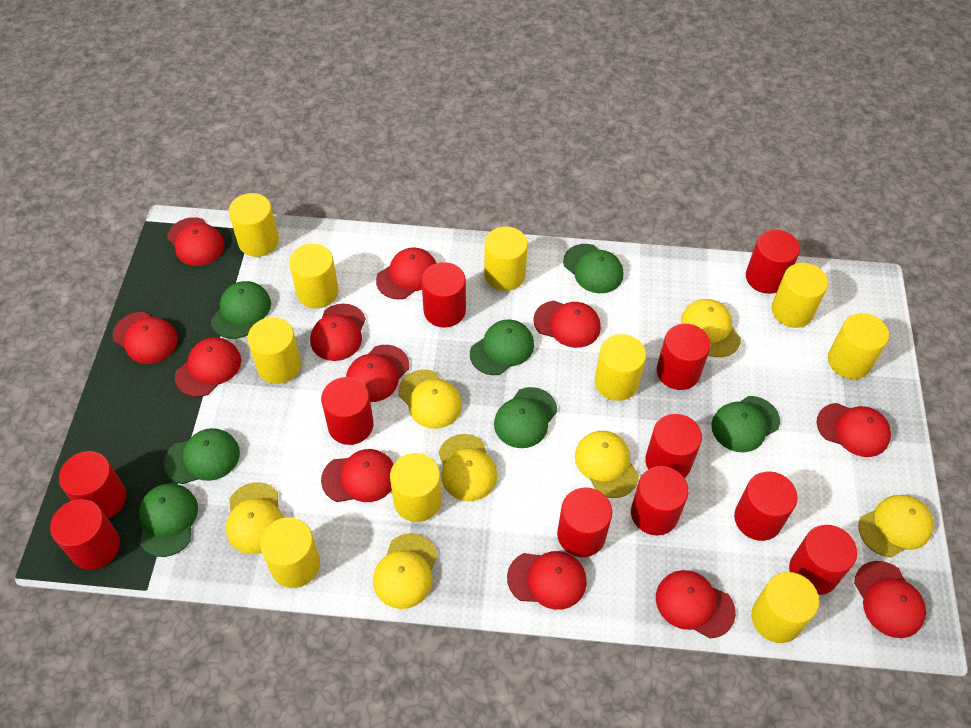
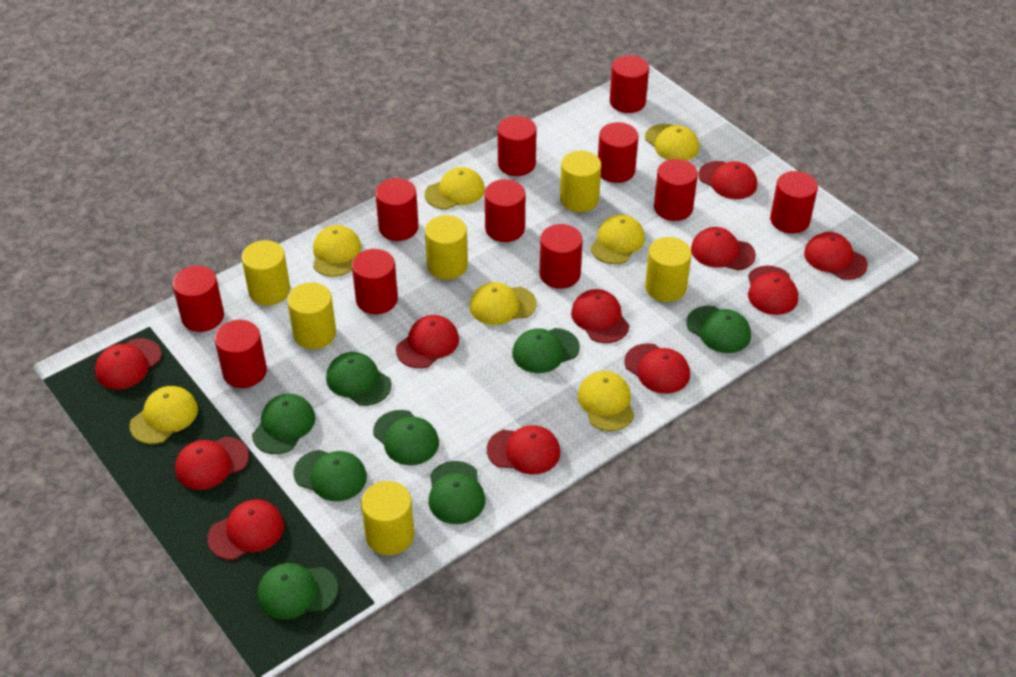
green cap: [139,484,198,557] [164,428,240,484] [211,281,271,339] [470,319,534,375] [494,387,557,448] [563,244,623,293] [711,396,780,452] = 7 -> [252,394,315,454] [257,563,338,619] [293,450,367,501] [326,352,392,406] [373,410,439,465] [428,461,485,524] [512,328,580,373] [686,306,751,353] = 8
red cap: [112,312,178,364] [167,217,225,266] [175,337,241,397] [310,304,366,361] [321,449,394,502] [346,345,409,402] [376,247,436,299] [507,551,587,610] [533,301,601,348] [656,570,736,638] [817,403,891,457] [854,561,926,638] = 12 -> [95,338,162,389] [175,437,249,490] [207,500,284,560] [396,315,459,368] [487,425,560,474] [571,289,629,343] [624,343,690,394] [691,227,756,270] [698,161,757,199] [748,266,798,315] [804,232,868,280] = 11
yellow cylinder: [229,193,279,257] [248,317,301,384] [260,517,320,588] [289,244,339,308] [390,453,441,522] [484,227,528,291] [595,334,646,401] [751,572,819,643] [771,263,828,328] [828,313,889,379] = 10 -> [241,240,290,306] [287,282,336,349] [361,481,414,555] [425,215,468,280] [560,151,601,212] [645,237,692,302] = 6

